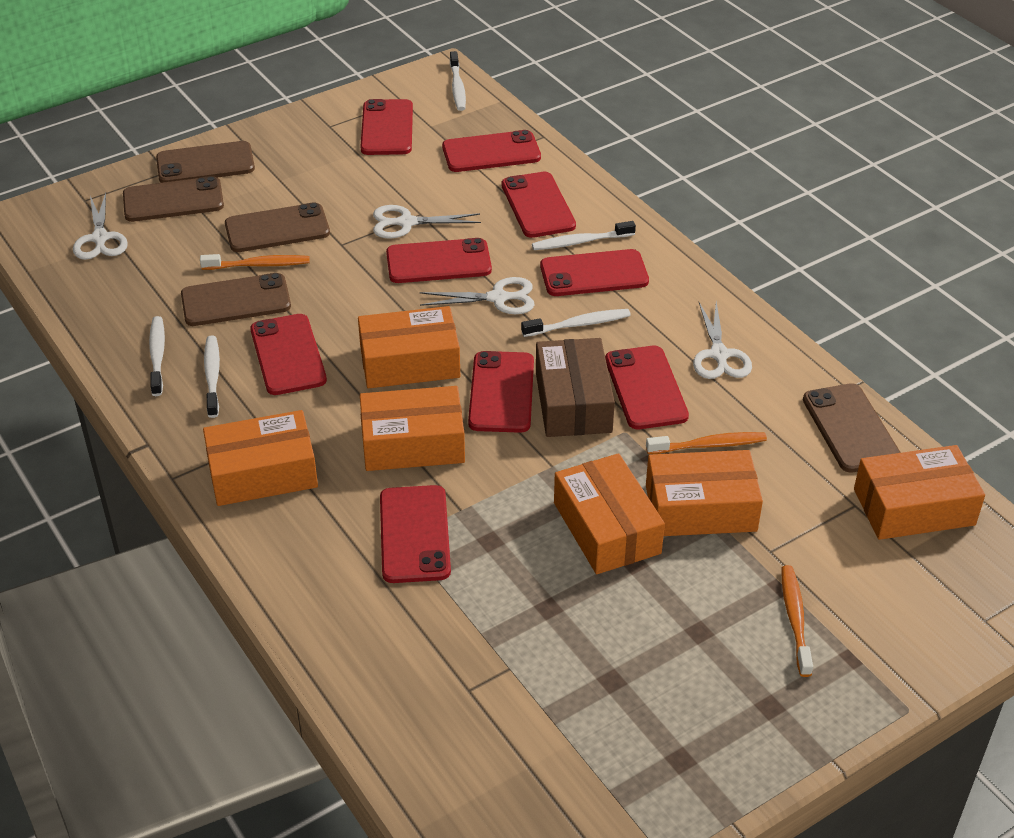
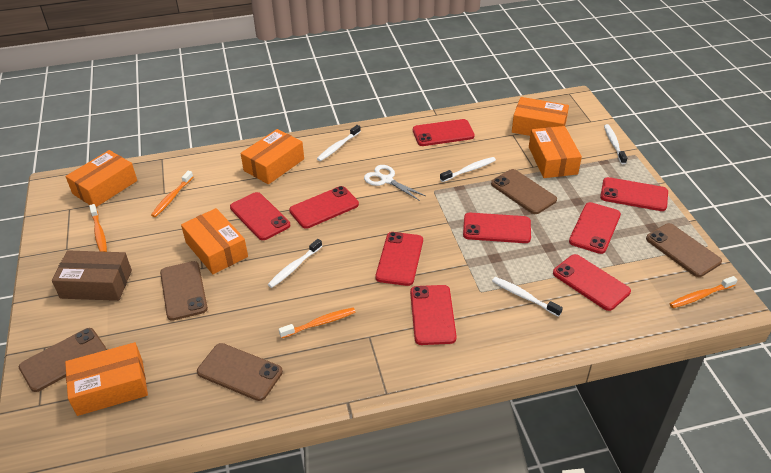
orange toothbrush: [200,254,310,270] [646,432,767,454] [781,565,813,677] = 3 -> [89,204,107,252] [151,171,193,217] [279,308,356,338] [669,276,738,308] = 4
white scissors: [73,193,128,260] [373,205,481,238] [420,277,535,314] [693,301,752,379] = 4 -> [364,165,426,201] = 1

